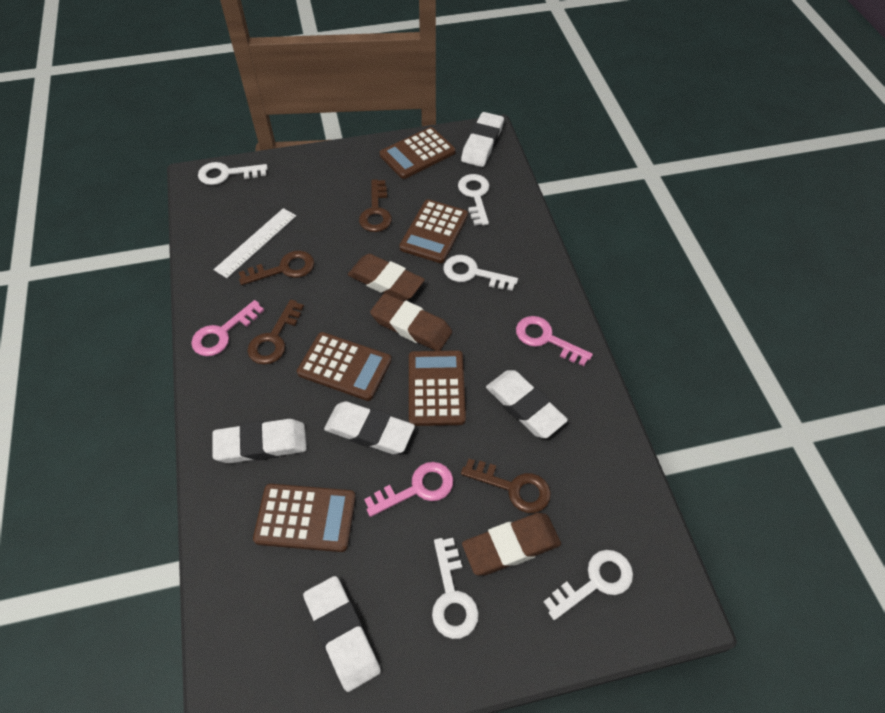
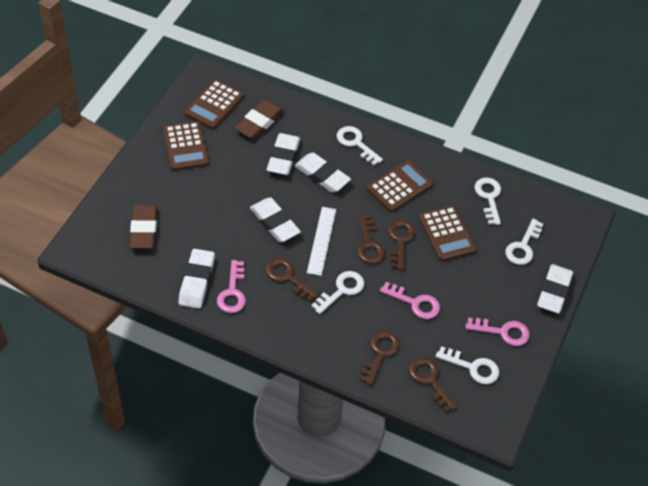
brown calculator: [253,484,356,552] [297,332,392,401] [380,127,456,179] [399,199,468,263] [409,350,466,426] = 5 -> [163,121,209,171] [184,80,244,129] [367,160,433,212] [419,205,476,261] = 4
brown eraser: [348,254,425,301] [370,293,452,351] [462,513,561,575] = 3 -> [130,204,157,249] [235,99,284,139] = 2
brown key: [239,251,314,285] [247,300,304,365] [359,179,392,232] [461,459,551,513] = 4 -> [265,258,319,302] [357,214,385,264] [360,331,400,386] [388,220,415,270] [409,357,457,413] = 5

